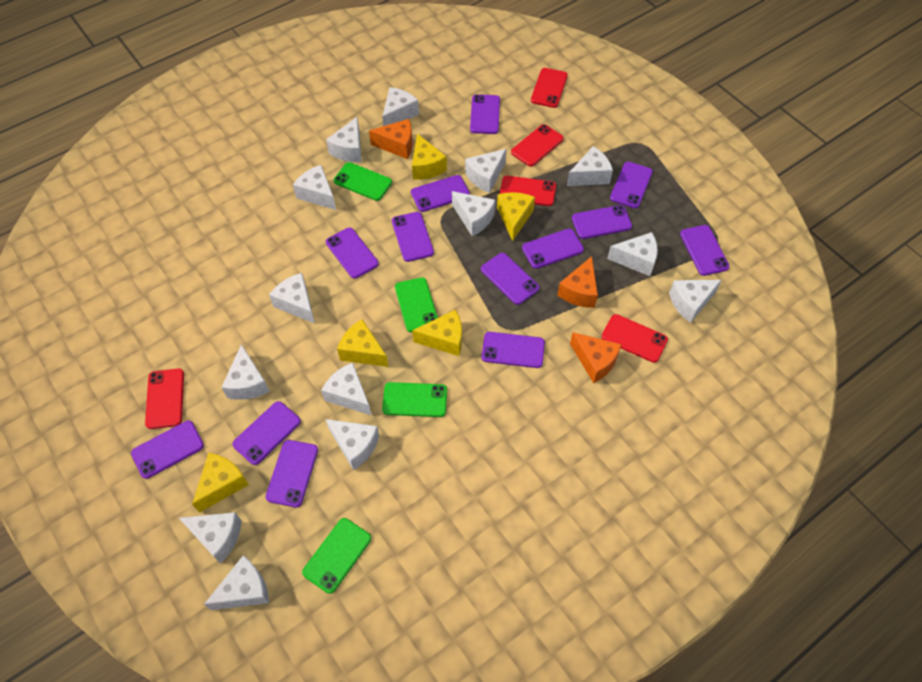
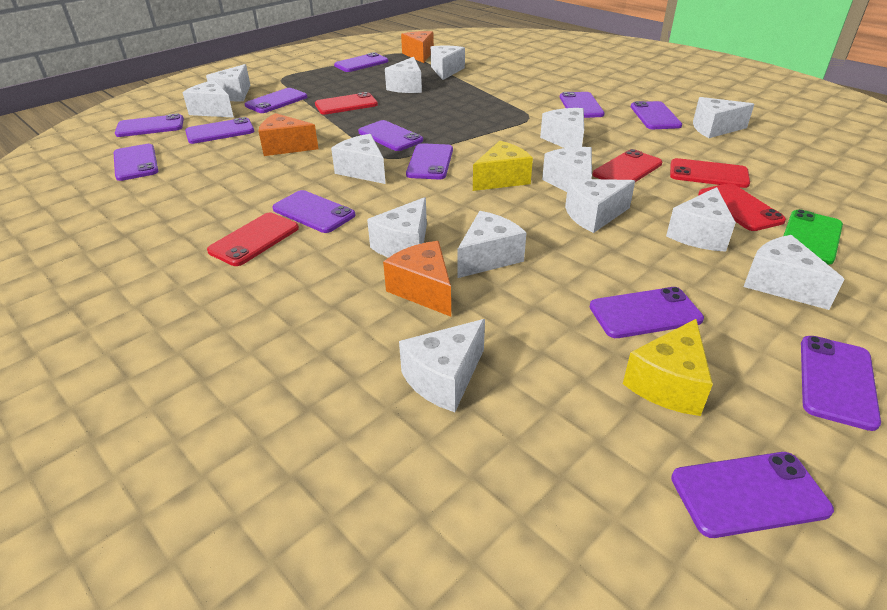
green phone: [302,518,371,594] [334,162,392,201] [382,382,447,417] [395,277,438,332] = 4 -> [783,209,843,264] = 1
yellow cheese: [192,453,249,513] [337,319,388,367] [412,134,447,180] [412,309,462,356] [497,192,535,241] = 5 -> [473,141,533,191] [623,319,713,416] = 2

